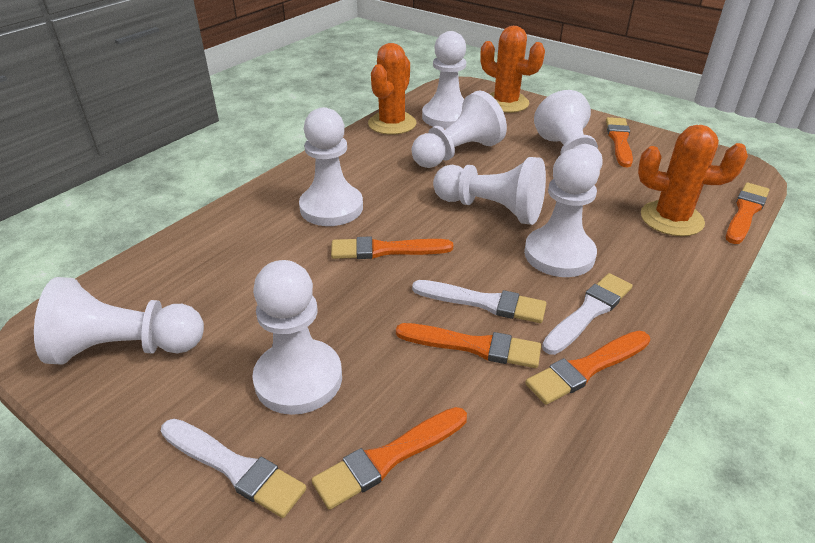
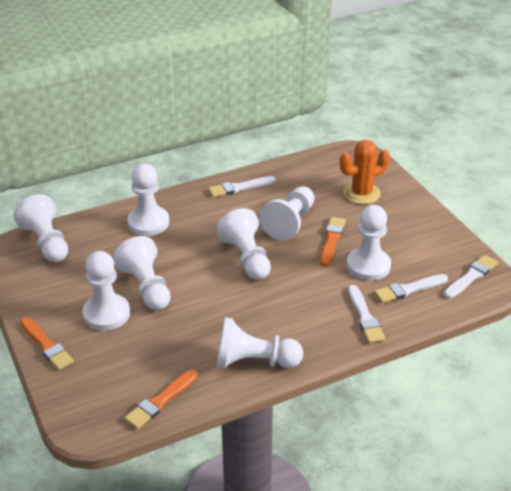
orange brush: [312,407,467,510] [331,236,453,259] [396,323,541,368] [525,331,650,405] [606,117,633,167] [726,183,770,244] = 6 -> [20,317,74,370] [124,370,197,429] [320,217,346,266] = 3
orange cactus: [368,43,416,135] [480,26,545,113] [638,125,748,236] = 3 -> [340,140,390,204] = 1
white brush: [161,419,306,518] [412,280,547,323] [542,273,633,355] = 3 -> [208,176,276,197] [348,285,385,343] [374,274,448,303] [444,255,498,299] = 4

